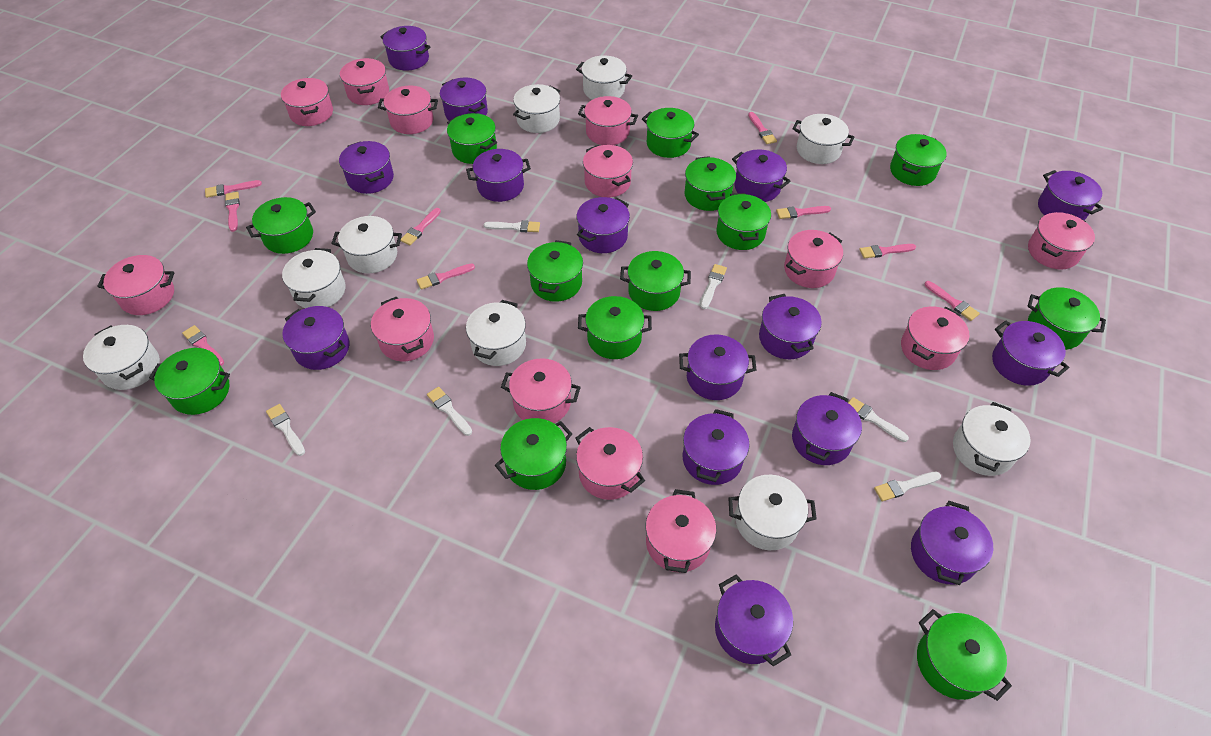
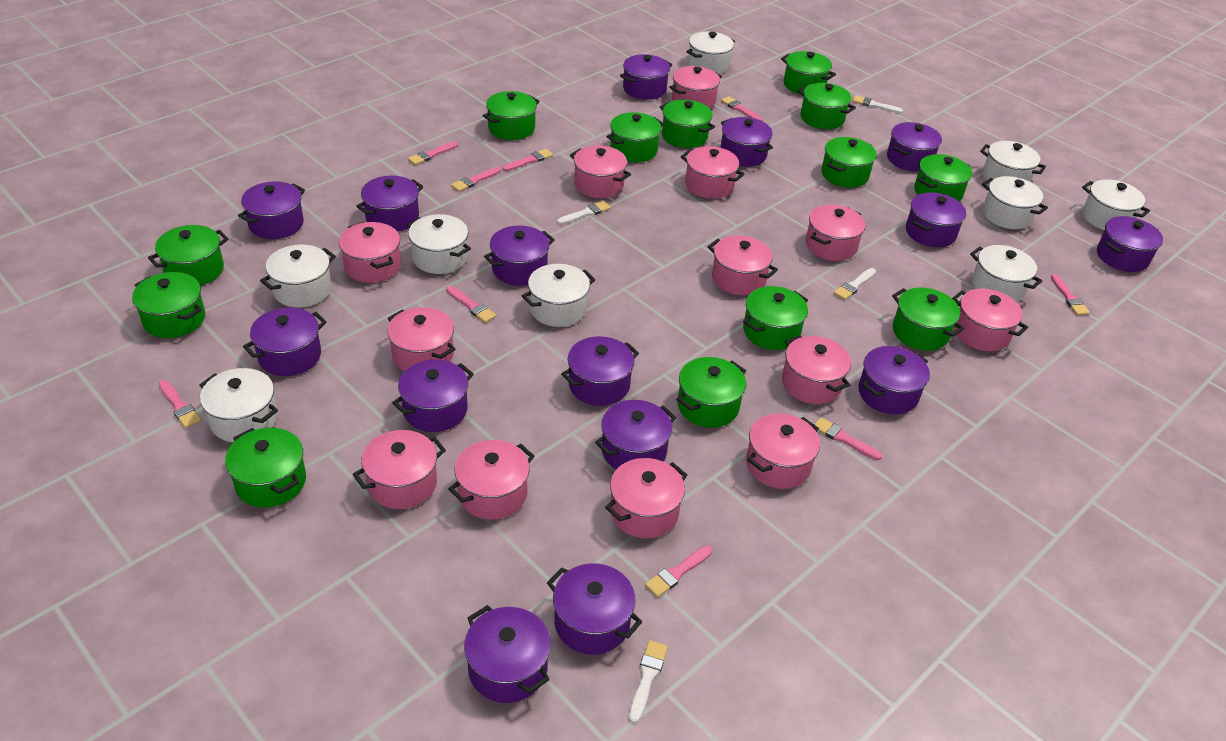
white brush: [266,404,305,456] [427,387,472,436] [484,220,540,232] [701,264,727,309] [848,397,909,442] [874,472,941,501] = 6 -> [557,201,611,225] [629,640,668,723] [834,268,876,300] [852,95,903,113] = 4

